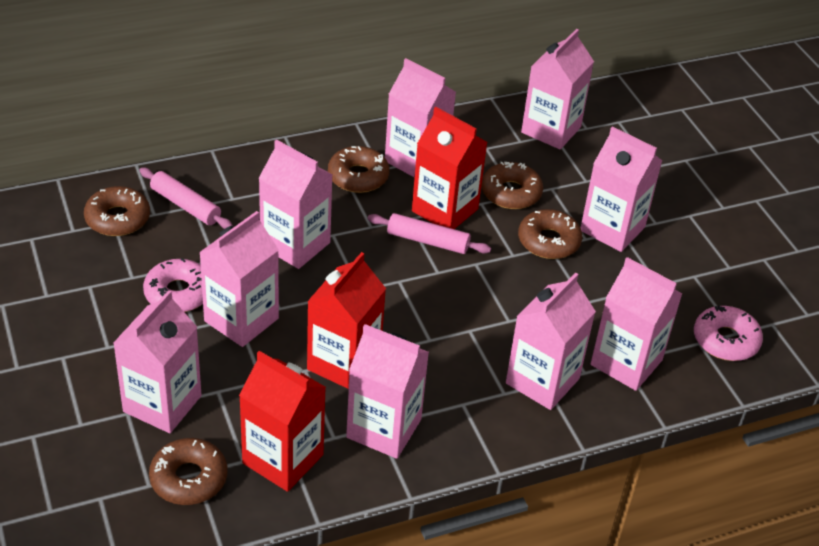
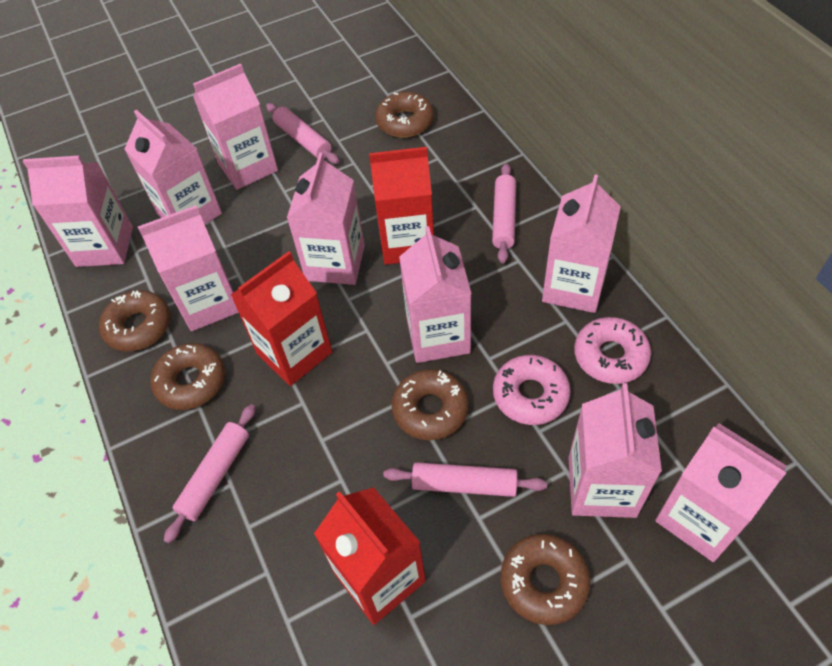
pink rolling pin: [139,168,233,229] [367,213,491,254] = 2 -> [164,404,256,543] [266,103,339,164] [383,462,547,497] [492,163,516,263] = 4

